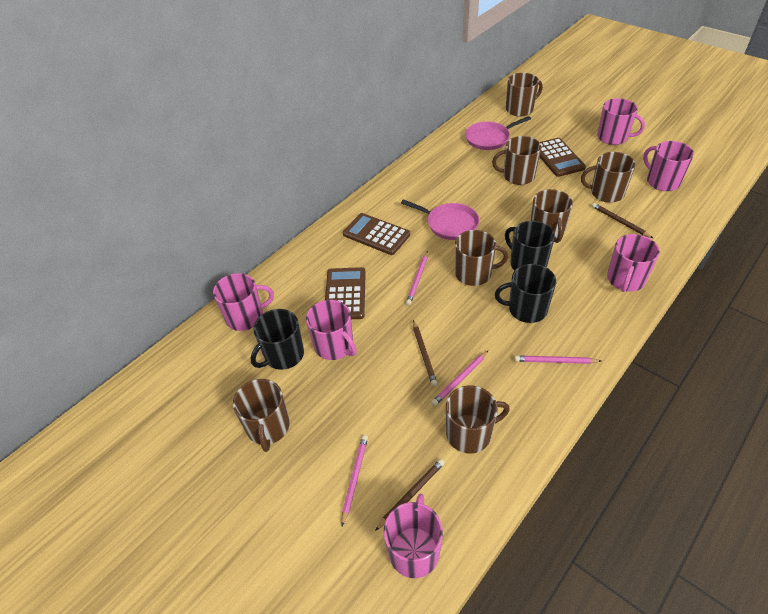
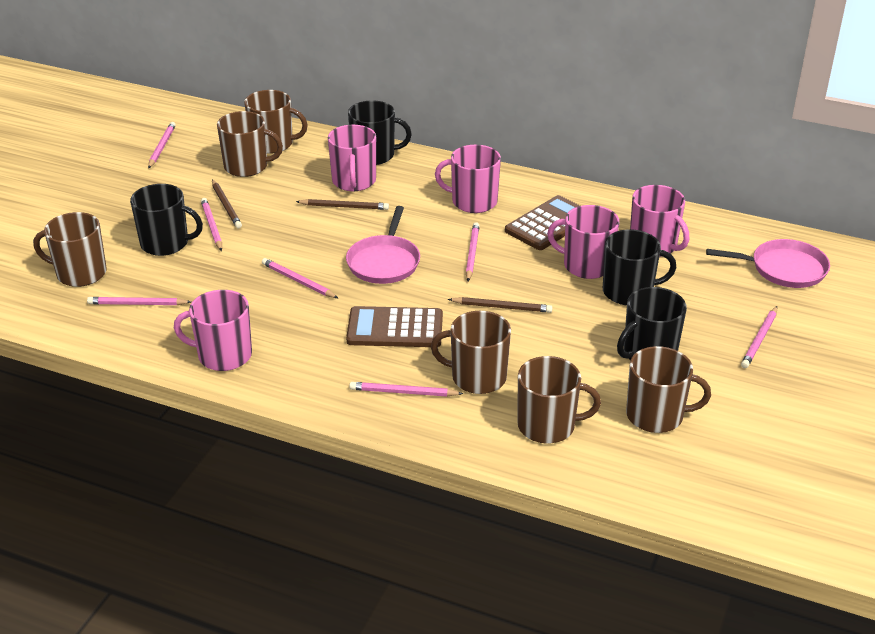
black mug: [251,309,304,370] [495,264,556,323] [505,221,555,271] = 3 -> [130,184,203,256] [348,100,412,165] [603,229,676,305] [617,287,687,360] = 4
brown calculator: [325,267,366,319] [343,213,410,255] [540,138,586,177] = 3 -> [346,306,443,347] [505,195,580,250] = 2
brown mug: [233,379,290,452] [446,386,510,453] [455,230,508,286] [492,136,541,185] [506,73,543,116] [531,189,573,243] [581,152,636,203] = 7 -> [33,212,107,287] [217,111,283,177] [244,90,308,154] [431,311,511,394] [517,356,601,444] [626,346,711,433] = 6
pink mug: [213,273,274,331] [306,300,357,360] [383,494,443,578] [597,98,645,145] [607,234,660,292] [643,141,694,191] = 6 -> [174,290,252,371] [328,125,376,191] [435,145,501,213] [547,205,620,279] [630,185,689,257] = 5
pink pencil: [341,435,368,526] [406,251,428,305] [431,350,489,406] [514,355,601,364] = 4 -> [87,297,191,305] [148,122,176,168] [201,198,222,251] [262,258,338,298] [349,382,463,397] [466,222,480,281] [741,306,777,368] = 7

